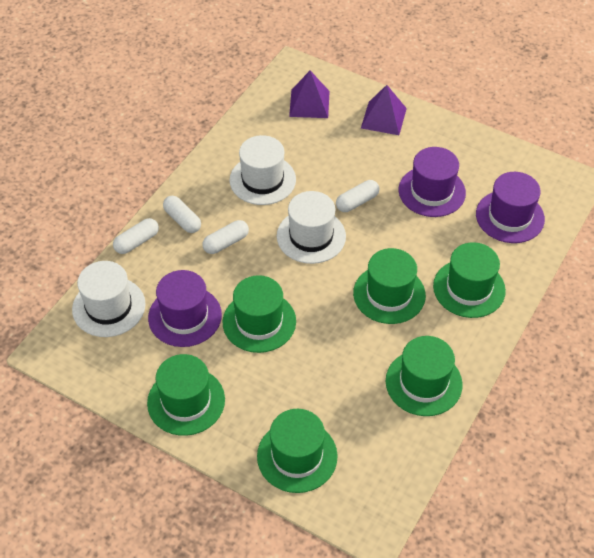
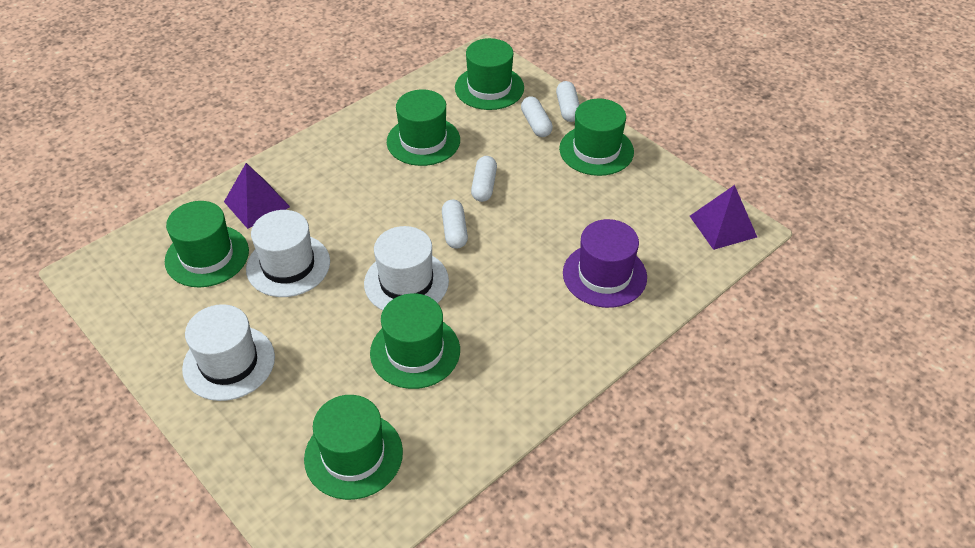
purple hat: [148,270,222,347] [399,147,466,217] [476,172,545,243] = 3 -> [563,219,647,308] = 1

